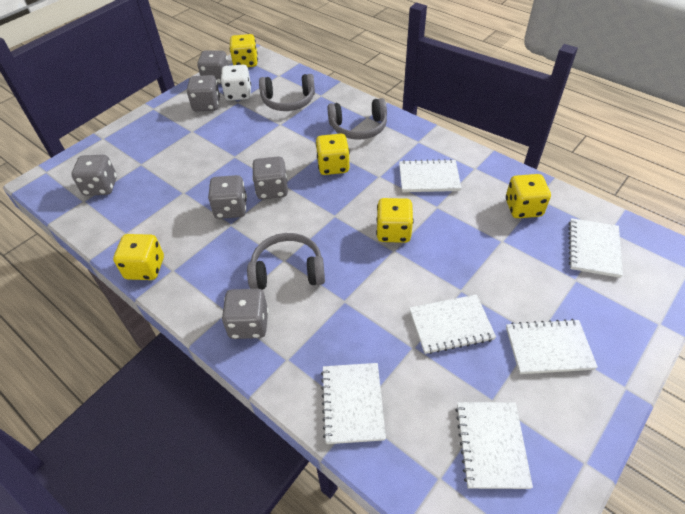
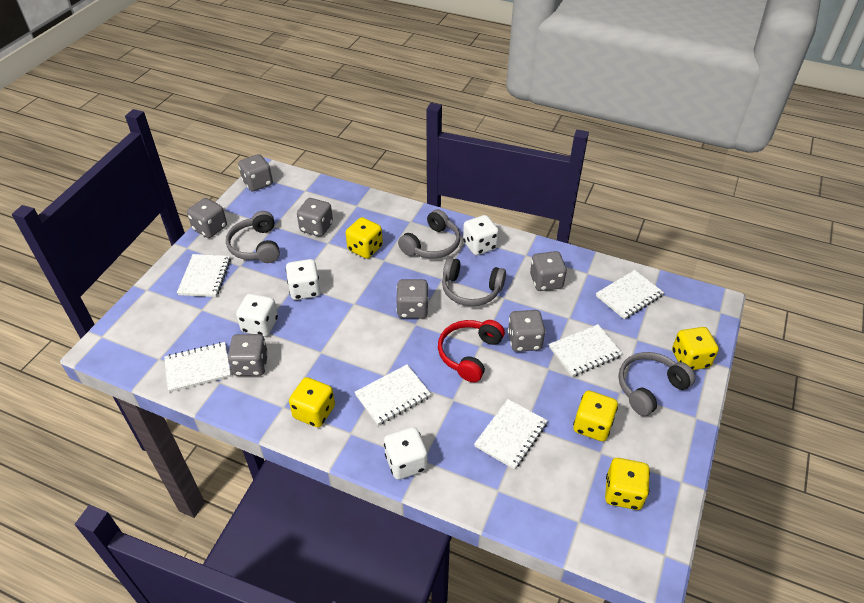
grey dice: [72,155,117,196] [187,75,220,111] [197,51,229,85] [208,175,247,219] [222,289,268,339] [252,156,288,199] = 6 -> [187,198,227,238] [228,334,268,376] [238,154,273,191] [297,198,333,237] [396,279,429,318] [508,310,545,352] [530,251,567,291] = 7
grey headphones: [247,233,325,290] [259,74,315,111] [328,98,387,140] = 3 -> [226,211,280,263] [398,209,460,259] [442,257,506,306] [618,352,695,416] = 4
red headphones: none = 0 -> [438,320,505,382] = 1
white dice: [221,65,251,101] = 1 -> [236,294,278,337] [286,259,320,300] [384,427,428,480] [463,215,499,255] = 4

